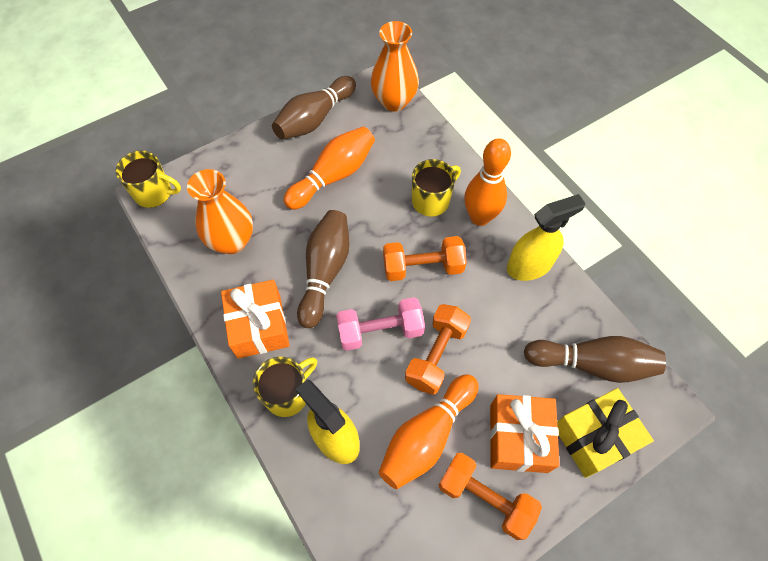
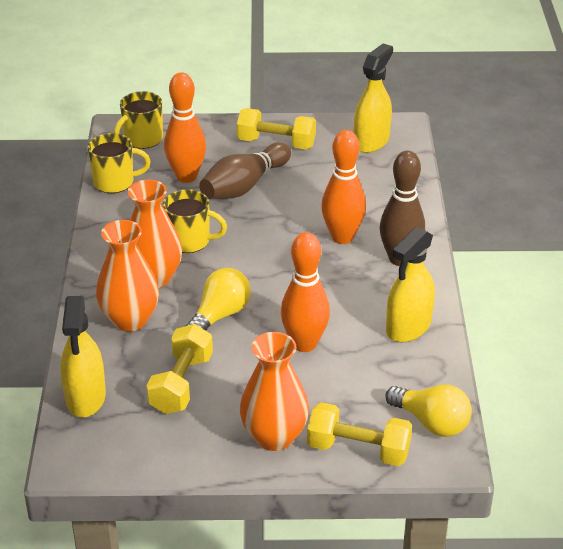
brown bowling pin: [272,76,356,139] [297,210,349,328] [524,336,666,383] = 3 -> [199,142,291,199] [380,151,425,266] = 2
orange dumbbell: [383,236,467,281] [405,304,471,395] [439,453,542,540] = 3 -> none = 0
orange gift: [221,280,290,359] [490,394,559,473] = 2 -> none = 0
orange vase: [187,169,253,254] [371,21,419,112] = 2 -> [96,220,159,332] [128,180,182,288] [240,332,309,451] = 3
pink dumbbell: [336,297,425,351] = 1 -> none = 0
yellow dumbbell: none = 0 -> [146,324,213,414] [237,108,316,149] [307,402,412,466] = 3
yellow gift: [557,388,654,478] = 1 -> none = 0
yellow light bulb: none = 0 -> [186,268,251,331] [385,384,472,437] = 2
yellow spray bottle: [296,380,360,464] [507,194,586,281] = 2 -> [60,296,106,417] [354,43,393,153] [386,227,435,342] = 3

